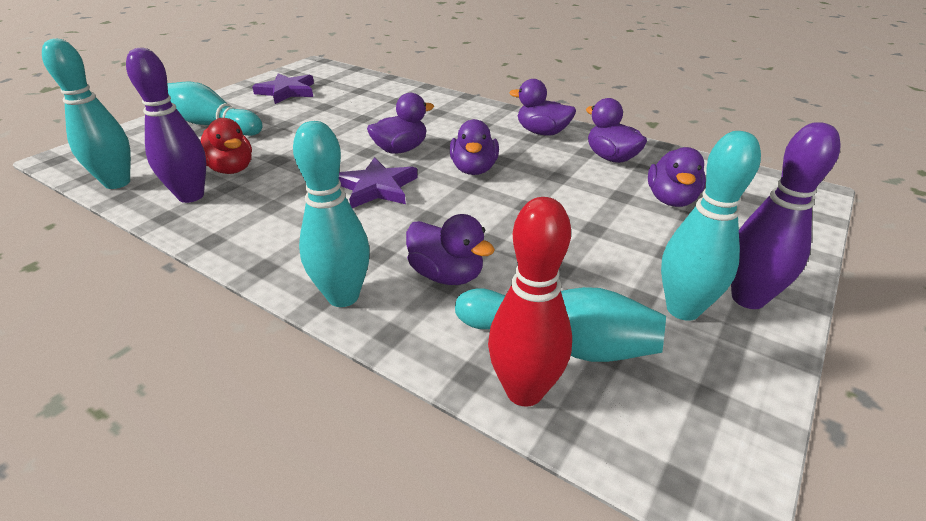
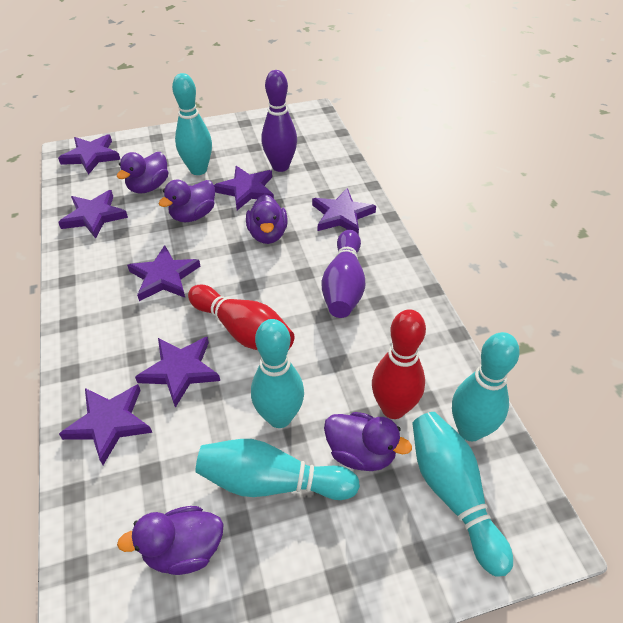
purple duck: [367,93,434,154] [406,214,495,285] [450,119,499,175] [509,79,576,136] [586,98,647,163] [648,147,706,207] = 6 -> [117,152,168,193] [117,506,224,575] [158,180,215,222] [246,194,288,244] [324,412,412,471] = 5
purple star: [252,73,314,104] [339,157,418,208] = 2 -> [58,134,121,175] [58,190,128,239] [59,384,152,465] [127,245,201,301] [135,337,220,408] [214,166,274,210] [312,188,376,235] = 7
red bowling pin: [488,197,572,407] = 1 -> [188,285,294,350] [372,309,426,419] = 2
red duck: [201,118,252,174] = 1 -> none = 0

